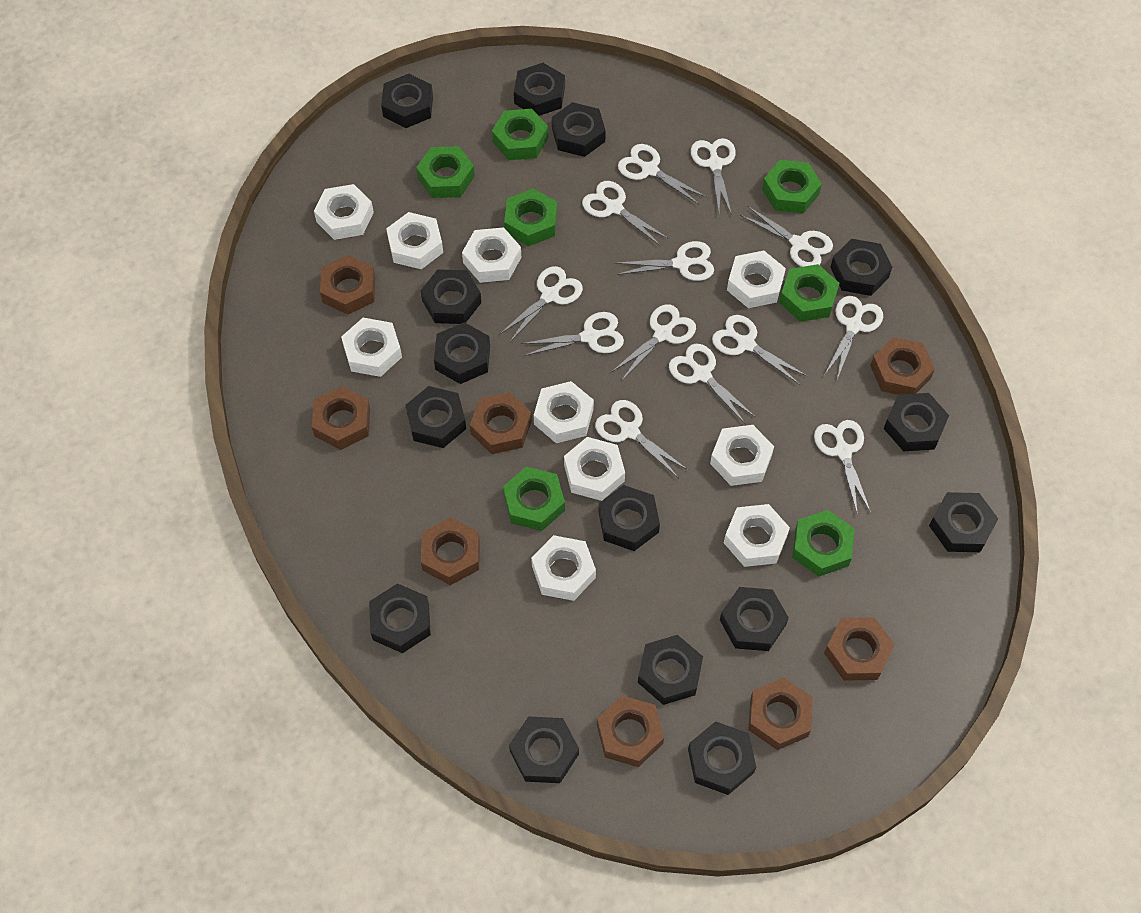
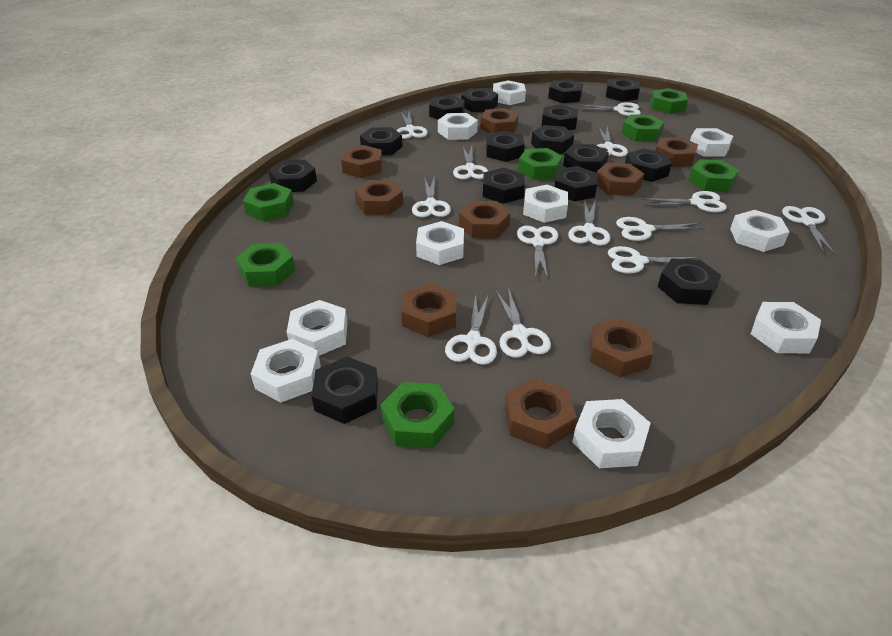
brown nut: [312,386,370,450] [320,255,375,315] [421,517,480,585] [470,392,532,454] [597,695,664,767] [748,678,813,750] [824,617,895,681] [870,337,935,395] = 8 -> [341,145,382,178] [354,180,403,215] [401,283,456,337] [459,201,510,238] [480,108,519,134] [505,378,577,449] [590,318,653,377] [597,162,644,196] [655,137,698,167] = 9

